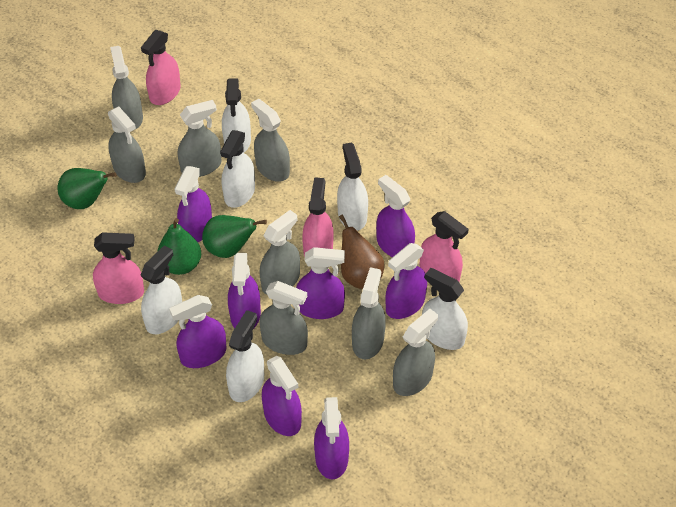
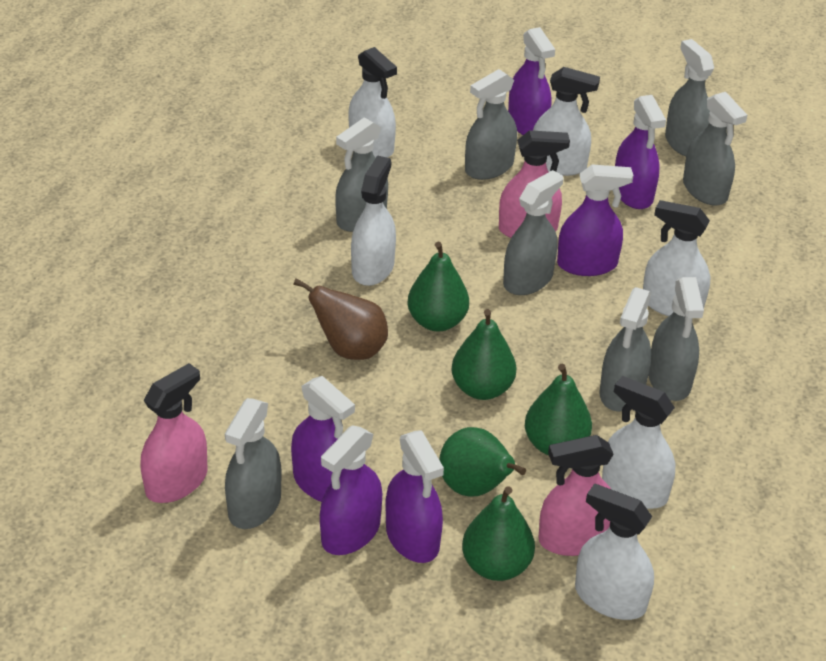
green pear: [58,168,117,209] [157,218,201,275] [202,215,267,258] = 3 -> [407,242,469,331] [439,427,526,497] [451,309,516,400] [462,486,535,581] [525,364,592,455] = 5
pink spray bottle: [93,232,144,304] [141,30,181,105] [302,177,334,257] [420,211,469,282] = 4 -> [140,363,207,503] [499,130,570,238] [539,435,614,556] = 3
purple spray bottle: [169,295,226,368] [174,166,212,242] [228,253,261,328] [262,356,302,436] [296,247,345,319] [314,397,349,479] [376,175,415,257] [386,243,427,319] = 8 -> [291,376,355,502] [320,425,382,555] [385,430,444,563] [508,27,555,135] [557,164,633,276] [615,95,666,209] = 6

